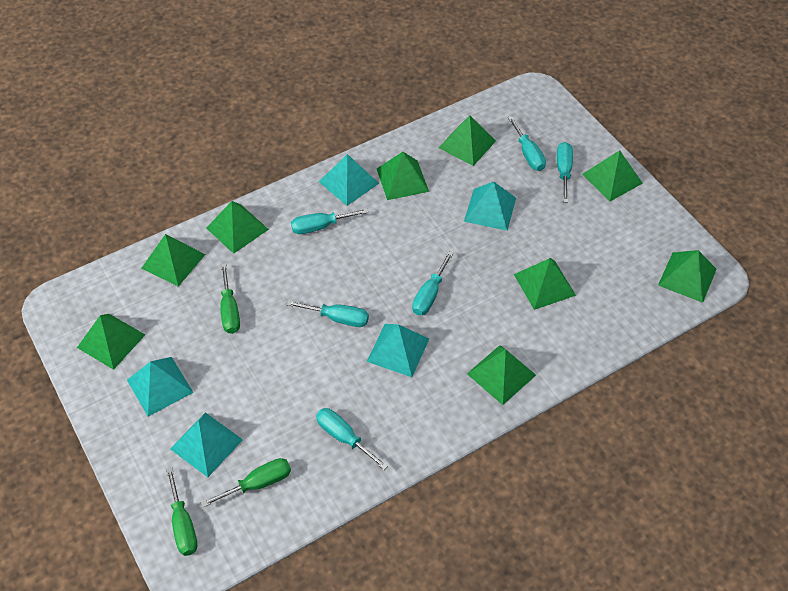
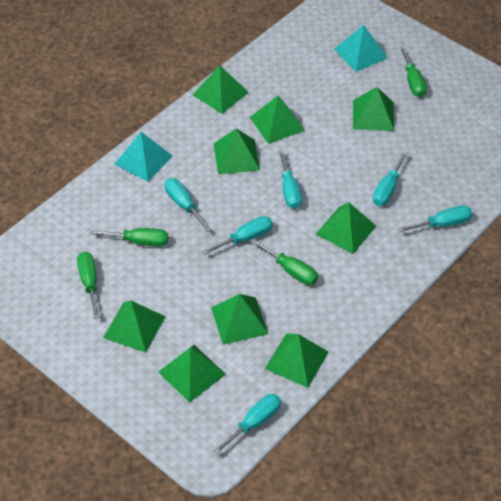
green screwdriver: [166,467,197,556] [201,458,291,507] [221,263,240,334] = 3 -> [77,252,100,319] [90,228,168,247] [251,239,318,285] [400,46,427,97] = 4
turquoise pyramid: [127,357,194,417] [170,412,243,477] [319,154,379,206] [367,324,429,377] [464,182,516,231] = 5 -> [115,132,173,182] [334,25,388,72] = 2

